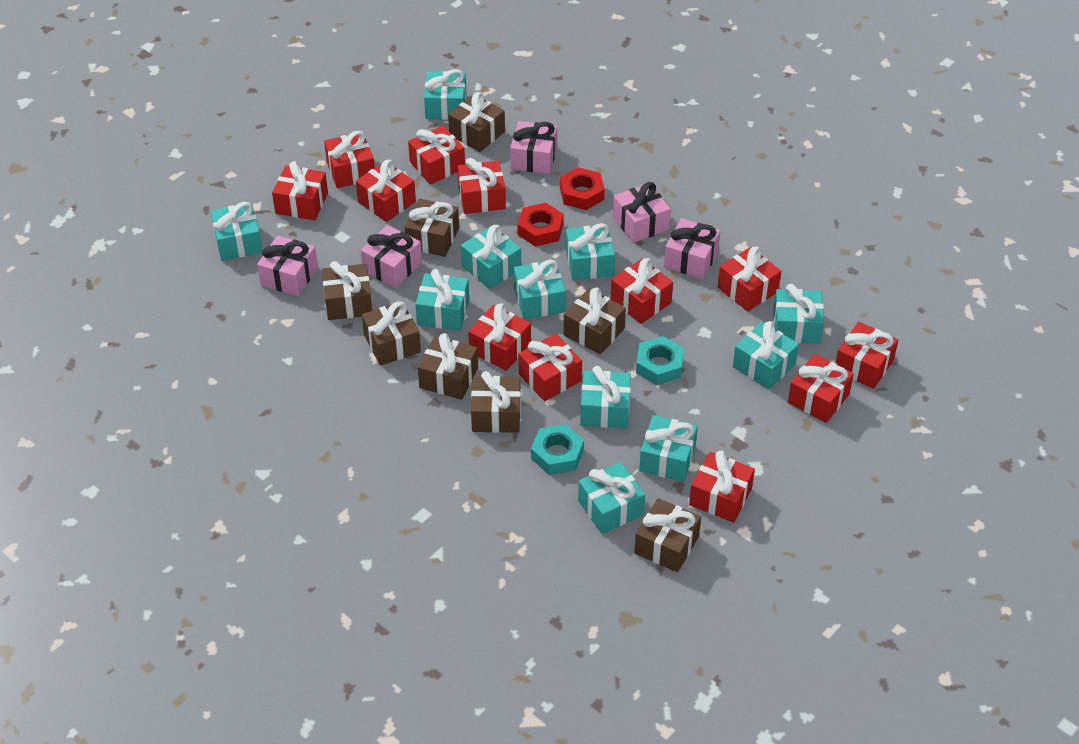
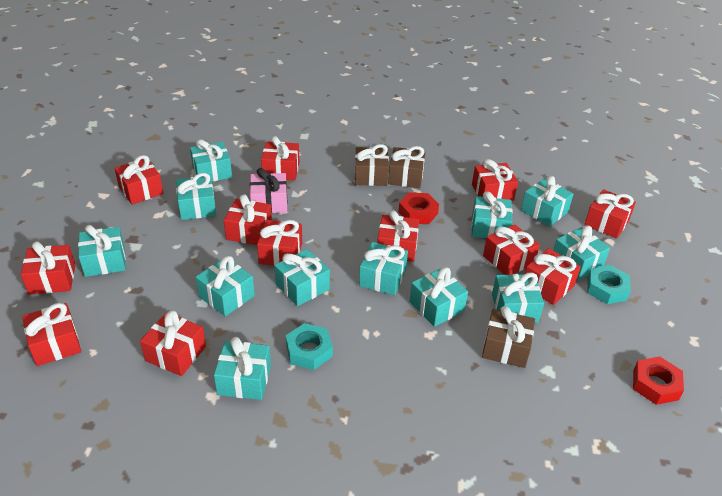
brown gift: [322,261,372,320] [362,301,421,366] [405,199,459,257] [418,333,478,400] [448,92,505,152] [471,371,521,433] [564,287,626,354] [634,498,701,572] = 8 -> [355,144,389,186] [388,146,425,188] [482,306,535,368] = 3
pink gift: [257,235,318,296] [361,225,422,288] [510,121,557,174] [613,182,671,243] [664,218,720,279] = 5 -> [250,168,288,213] = 1
turquoise gift: [210,202,263,261] [415,269,469,331] [424,69,466,120] [461,225,521,289] [514,260,566,319] [565,223,615,281] [578,462,645,534] [580,366,631,428] [639,415,698,482] [733,321,799,389] [773,284,824,344] = 11 -> [78,225,126,277] [176,173,216,220] [190,139,232,182] [195,256,255,316] [214,337,271,400] [274,249,330,306] [359,242,408,295] [409,267,468,327] [471,191,513,238] [492,272,544,323] [521,176,574,226] [553,225,610,280] = 12

